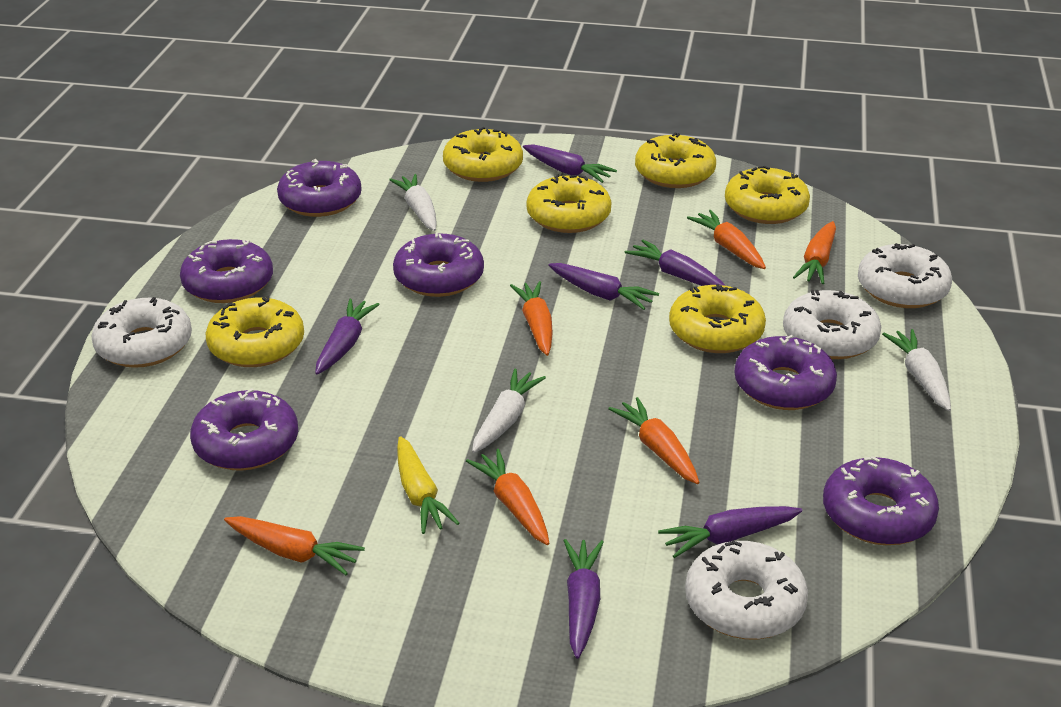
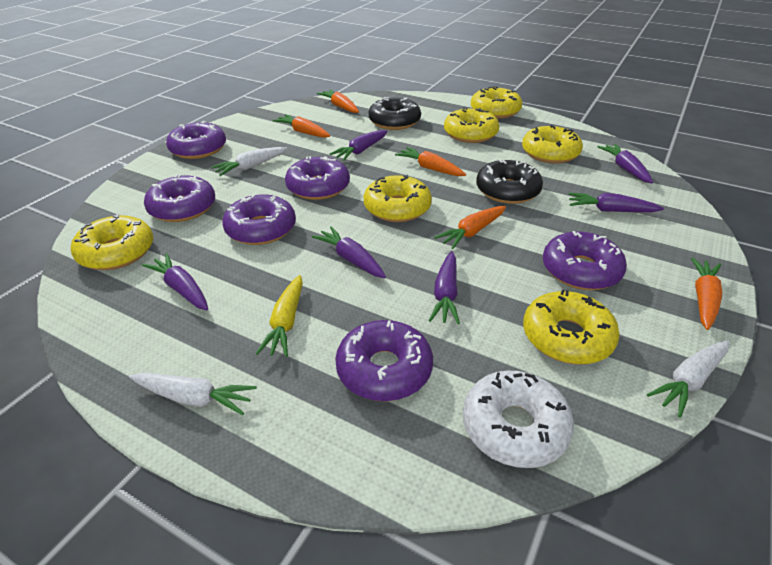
black donut: none = 0 -> [369,97,421,130] [476,159,543,204] = 2
orange carrot: [224,516,365,575] [466,449,550,545] [510,281,553,356] [608,397,699,484] [687,210,766,269] [793,221,836,284] = 6 -> [273,114,330,138] [317,89,359,113] [395,147,466,176] [434,206,506,249] [691,258,722,330] = 5
white donut: [91,297,192,368] [685,541,808,639] [783,290,881,359] [858,243,952,308] = 4 -> [463,370,574,468] = 1

